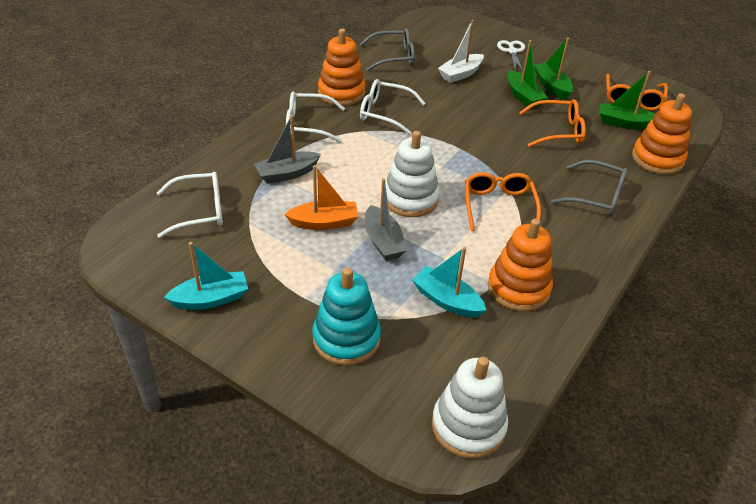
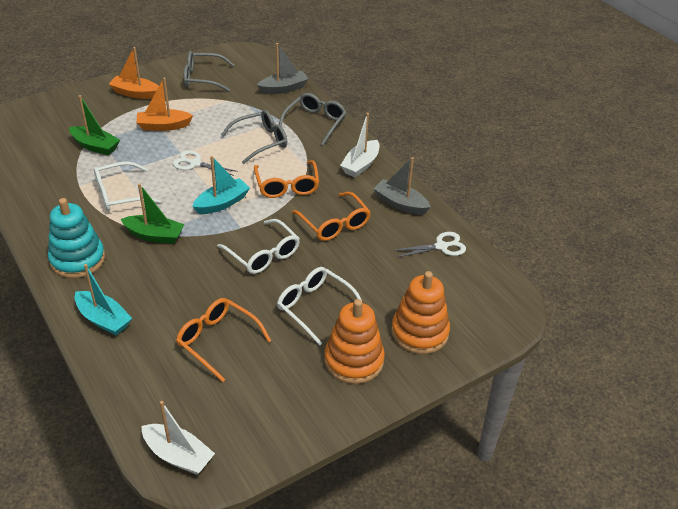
green boat: [507,40,548,108] [534,38,573,100] [600,71,655,130] = 3 -> [69,95,120,155] [120,183,185,244] = 2
grey glasses: [360,28,415,71] [551,160,628,216] = 2 -> [184,51,235,92] [221,110,287,164] [279,93,347,145] = 3
orange boat: [284,165,358,230] = 1 -> [109,47,159,99] [136,78,193,131] = 2
orange stacking toy: [318,28,366,106] [488,219,553,312] [632,93,692,174] = 3 -> [324,299,385,384] [391,271,450,354] = 2
white boat: [438,20,484,83] = 1 -> [141,401,215,475] [340,113,380,177] = 2
white scissors: [497,40,525,72] = 1 -> [173,150,238,176] [393,232,466,258] = 2
white stacking toy: [385,131,440,217] [432,357,508,459] = 2 -> none = 0

